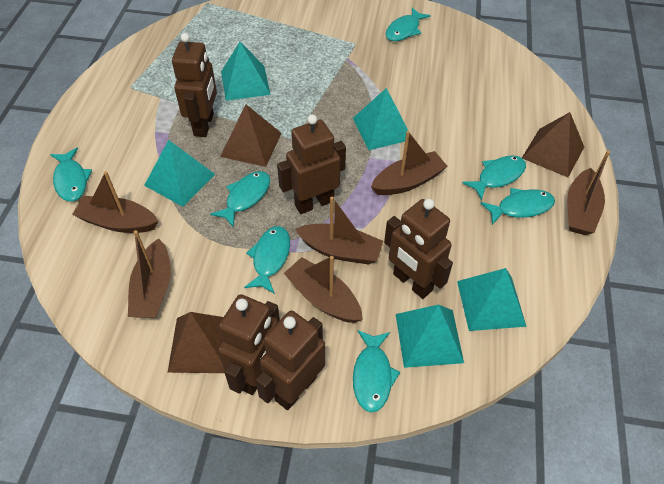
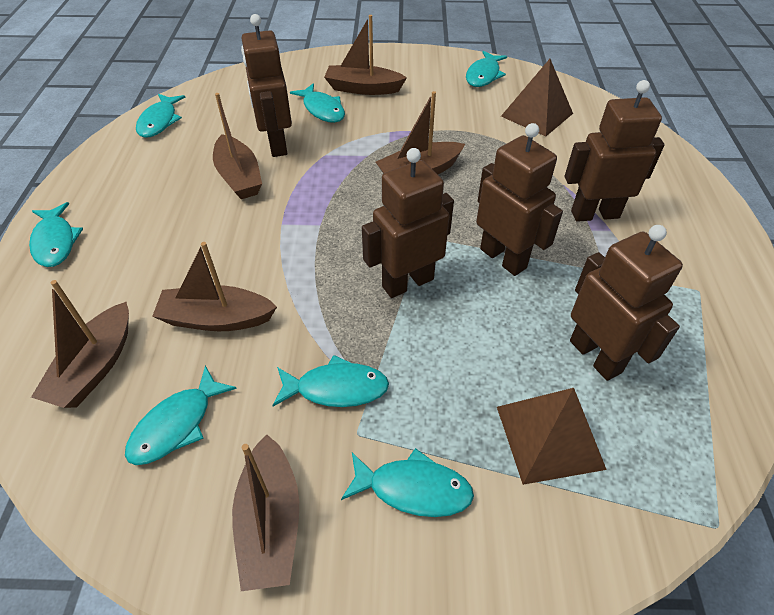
brown pyramid: [168,312,225,373] [220,104,282,167] [522,112,584,177] = 3 -> [497,388,607,485] [501,59,573,136] = 2
turquoise pyramid: [144,140,215,207] [221,42,271,101] [353,88,408,150] [396,305,464,368] [457,268,527,331] = 5 -> none = 0

